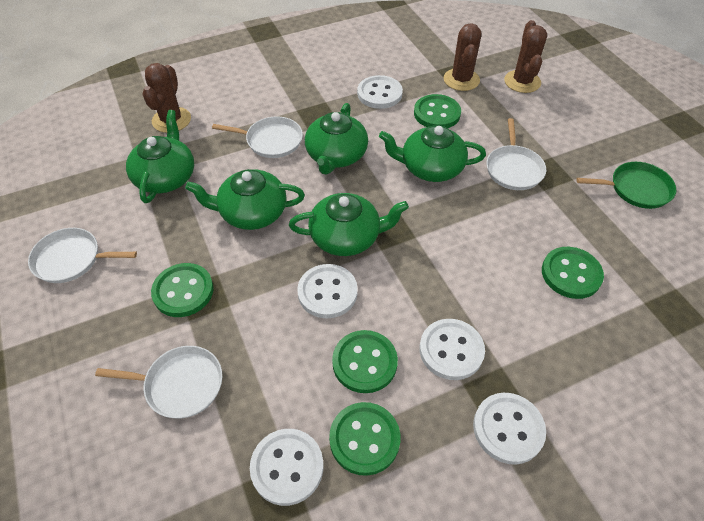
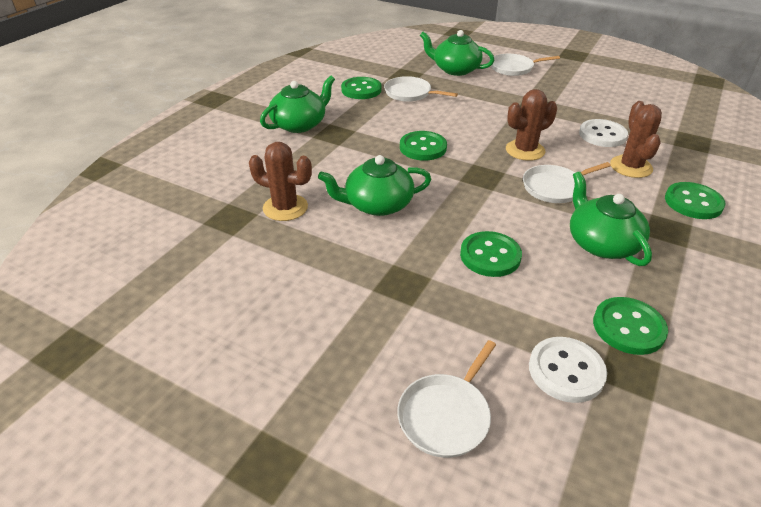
green pan: [577,162,676,209] = 1 -> none = 0
green teapot: [126,110,194,203] [185,169,305,230] [289,193,409,256] [305,103,368,174] [379,125,486,182] = 5 -> [260,76,335,133] [318,155,431,216] [420,30,494,76] [570,171,652,266] = 4
white button: [250,429,324,506] [297,264,358,319] [357,75,403,109] [420,319,485,380] [473,393,546,465] = 5 -> [529,337,607,403] [579,119,628,147] = 2

